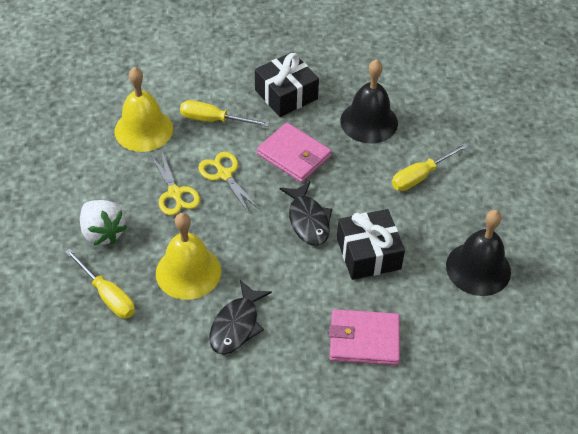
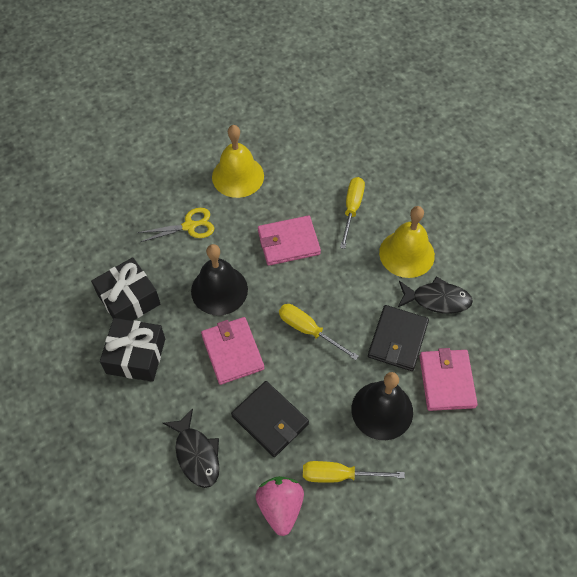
black wallet: none = 0 -> [231,381,309,457] [368,305,429,371] = 2
pink strawberry: none = 0 -> [256,476,304,536] = 1
pink wallet: [257,123,331,182] [329,309,400,365] = 2 -> [201,317,264,385] [258,216,321,266] [419,348,478,411] = 3
white strawberry: [80,200,127,245] = 1 -> none = 0
yellow scissors: [150,152,200,215] [198,152,260,213] = 2 -> [138,208,214,242] = 1

